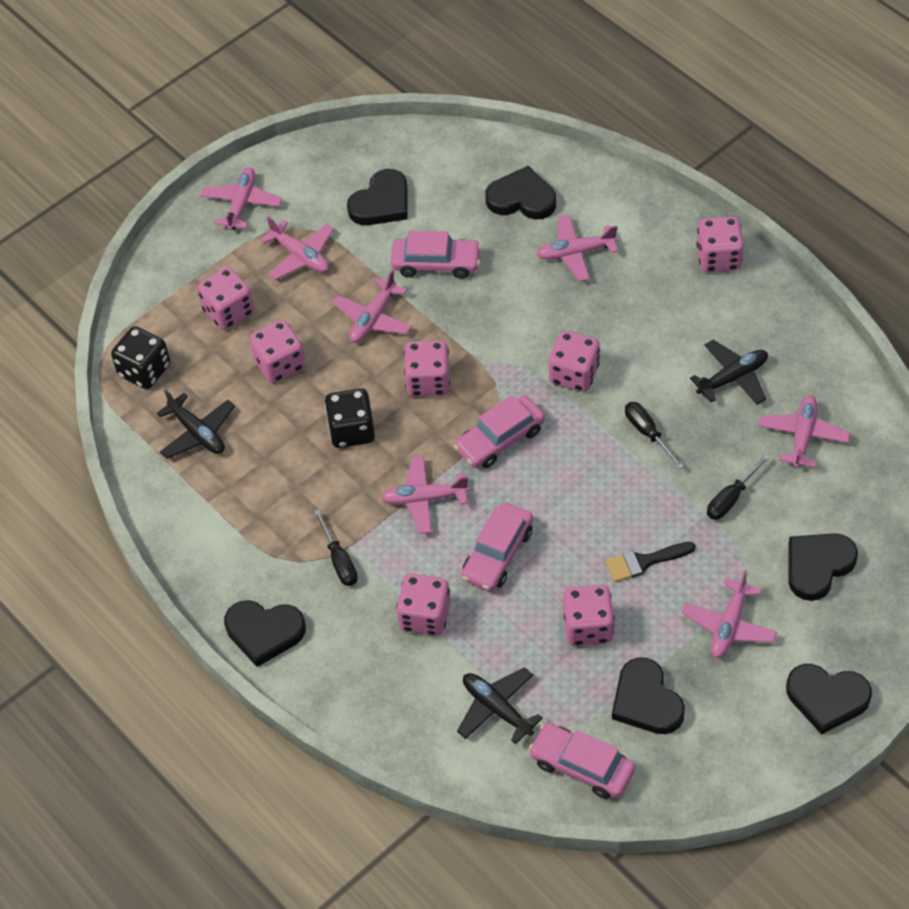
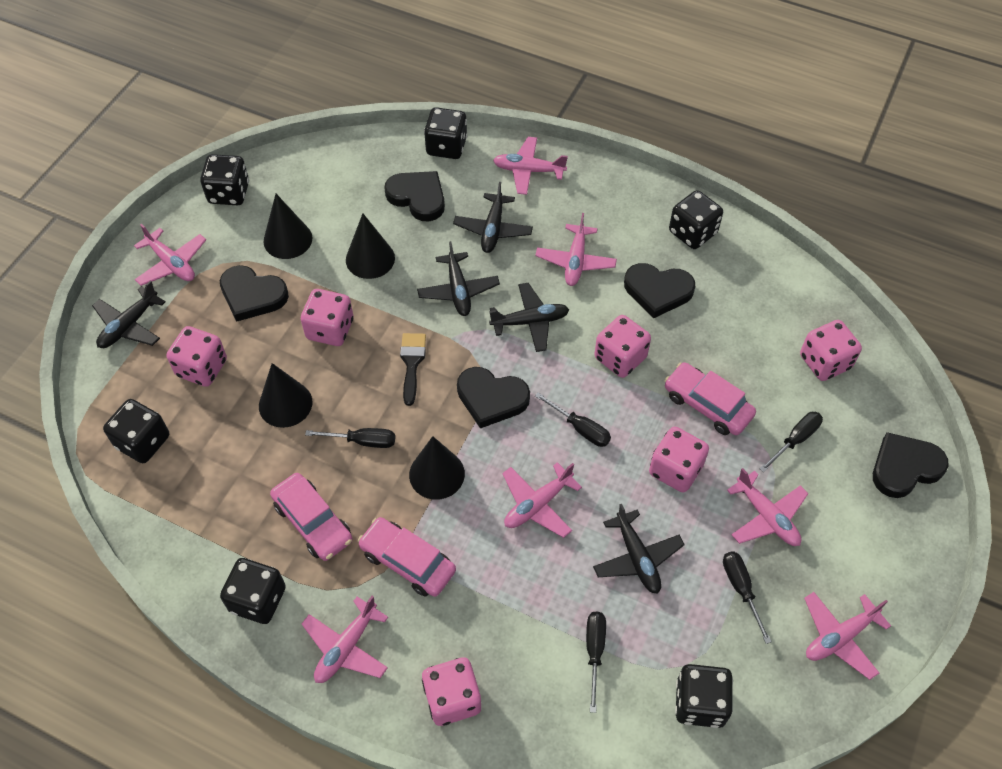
black cone: none = 0 -> [259,363,312,428] [264,194,312,259] [346,213,395,279] [409,436,465,500] = 4
black dice: [111,326,170,389] [325,388,375,448] = 2 -> [103,399,169,463] [200,154,249,205] [220,558,286,624] [424,107,467,159] [669,190,723,249] [675,664,733,728] = 6
black heart: [224,600,306,667] [347,169,408,225] [485,166,556,220] [612,657,685,734] [786,664,872,735] [788,533,858,601] = 6 -> [220,265,289,322] [384,171,445,221] [457,367,530,428] [624,263,695,318] [873,432,949,498] = 5
black plane: [157,390,235,459] [457,667,543,744] [690,340,768,405] = 3 -> [92,281,165,348] [417,241,500,316] [453,182,533,253] [489,283,569,352] [593,504,685,594] = 5
black screwdriver: [314,510,358,586] [625,402,684,469] [707,454,770,520] = 3 -> [305,428,395,448] [535,393,611,447] [586,612,606,713] [723,551,772,644] [759,412,823,472] = 5
pink car: [391,231,481,279] [454,395,545,468] [461,502,533,591] [529,723,635,799] = 4 -> [270,473,353,561] [358,517,456,597] [664,362,756,435] = 3
pink dice: [197,267,254,330] [249,320,305,383] [396,574,450,636] [404,340,450,396] [549,331,600,392] [563,585,614,646] [696,217,744,272] = 7 -> [166,326,227,387] [301,289,353,346] [422,657,481,726] [594,315,651,378] [649,426,709,492] [800,320,862,381] = 6

